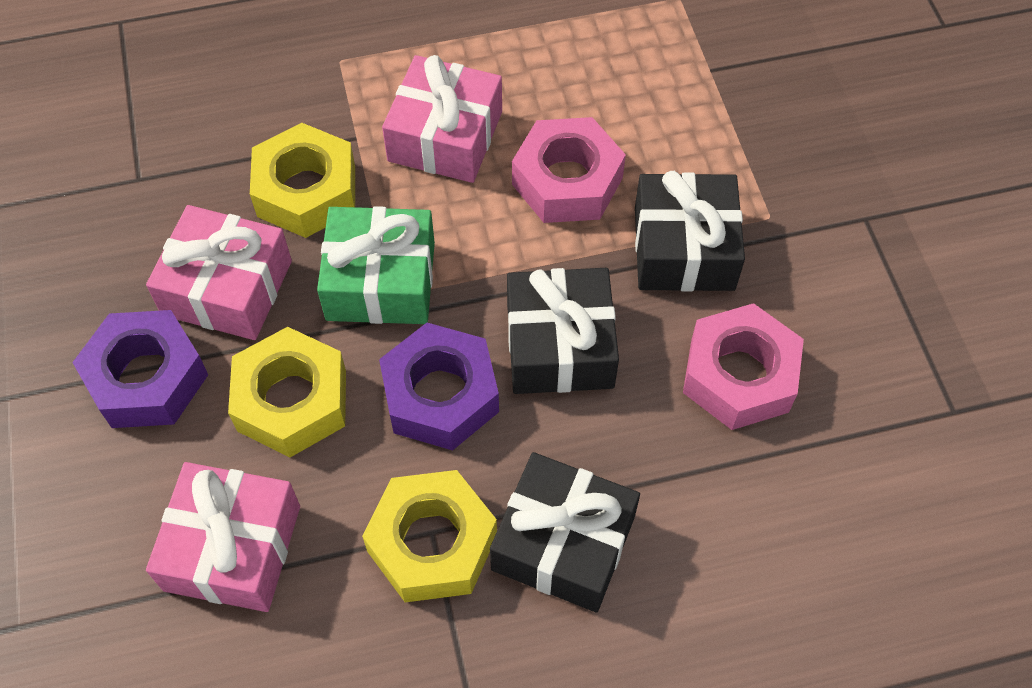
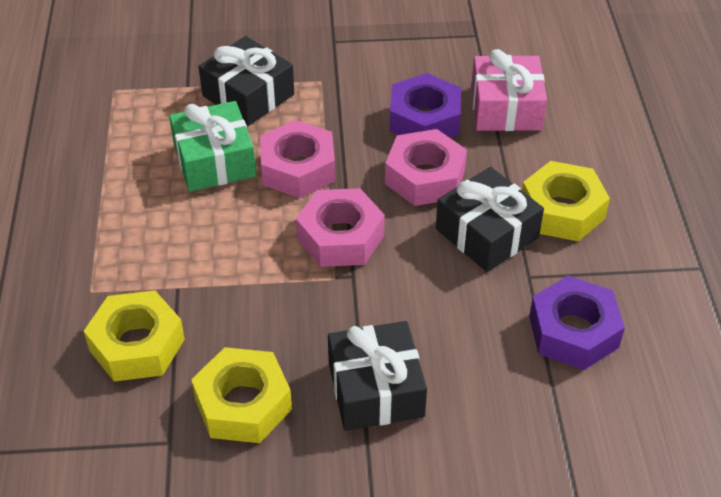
pink gift: [146,205,292,340] [146,462,300,612] [382,55,502,183] = 3 -> [471,49,547,131] = 1
pink nut: [512,117,626,223] [683,303,804,430] = 2 -> [260,120,335,198] [296,188,385,267] [385,129,467,206] = 3

